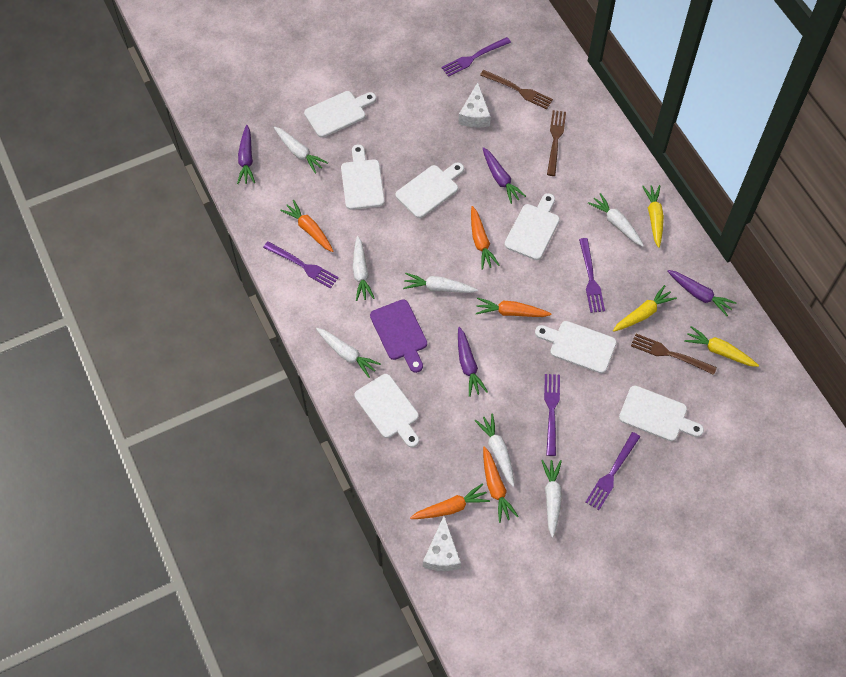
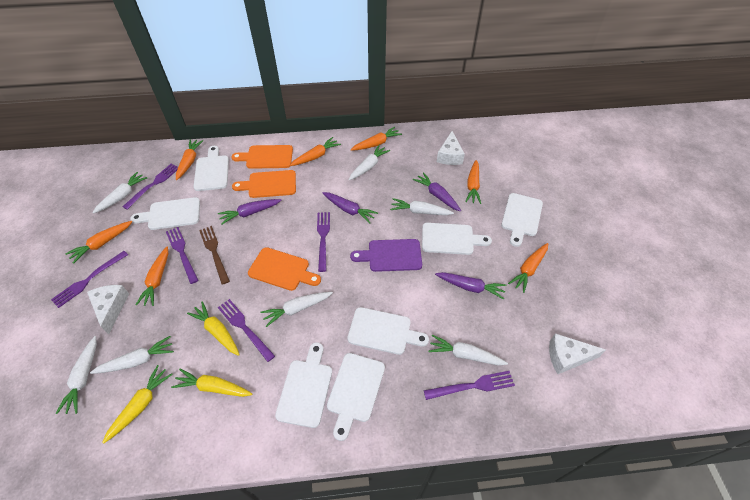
brown fork: [480,70,553,109] [547,110,566,176] [631,334,717,375] = 3 -> [199,226,230,285] = 1
orange carrot: [280,200,333,252] [410,483,490,519] [471,206,499,270] [476,298,552,317] [483,446,519,523] = 5 -> [66,221,132,264] [136,247,168,306] [176,139,203,180] [290,137,341,166] [351,127,402,151] [465,160,481,204] [508,243,548,293] = 7
orange cutting board: none = 0 -> [231,145,293,169] [232,170,296,198] [248,247,321,291] = 3
purple fork: [263,241,339,289] [441,37,511,77] [544,374,560,456] [579,238,605,313] [586,432,640,510] = 5 -> [51,251,128,308] [122,164,178,210] [166,227,199,284] [218,299,275,362] [317,212,330,272] [424,371,515,400] = 6
white cheese: [423,516,461,571] [458,82,491,128] = 2 -> [87,285,129,334] [437,131,465,165] [549,333,606,374] = 3

